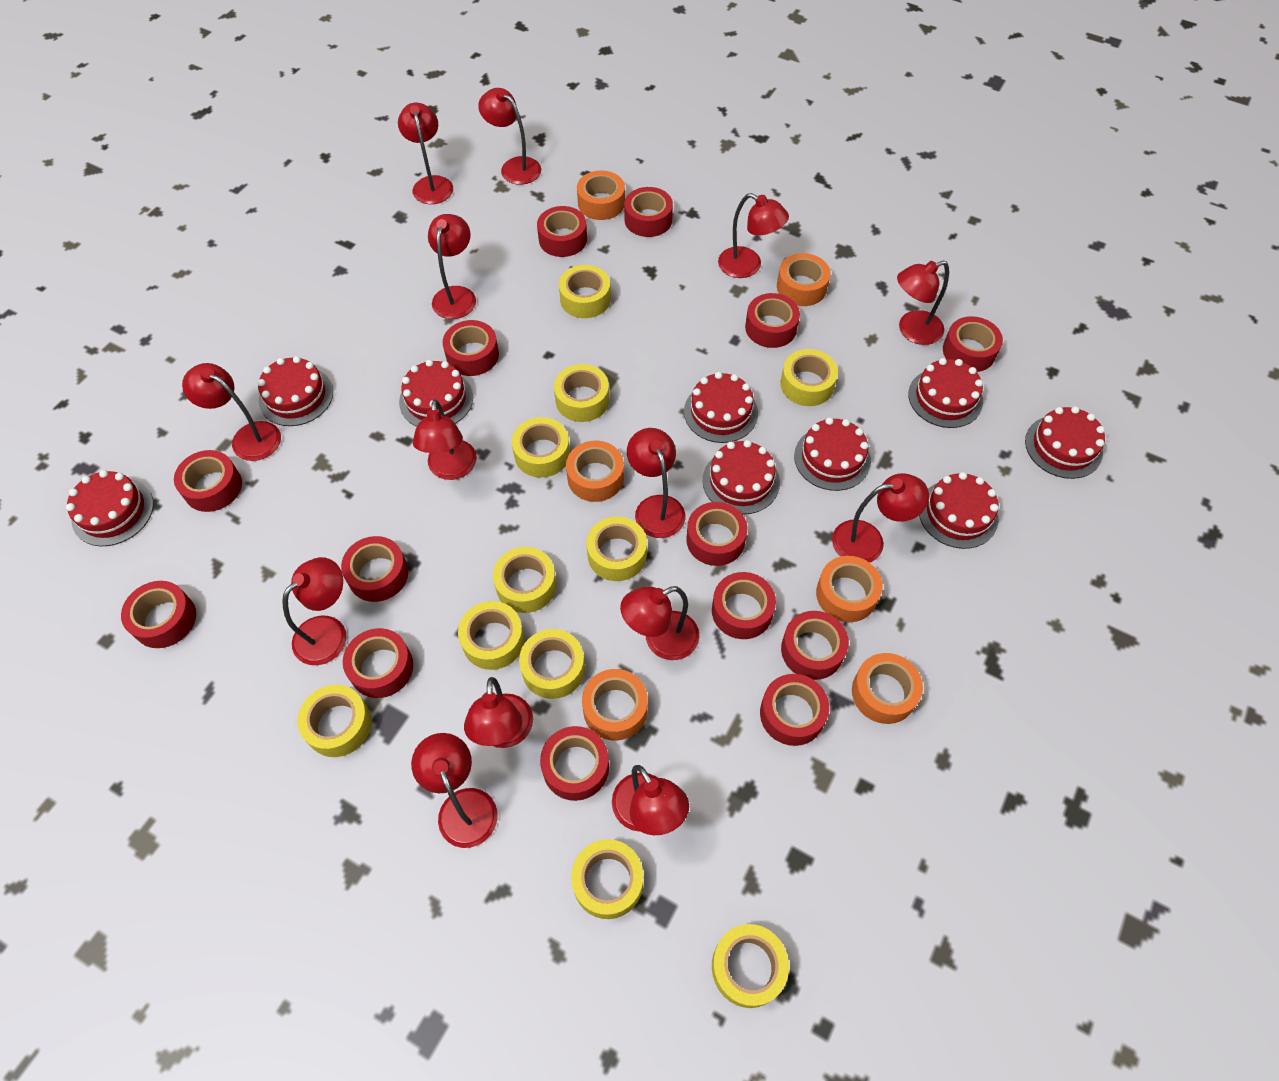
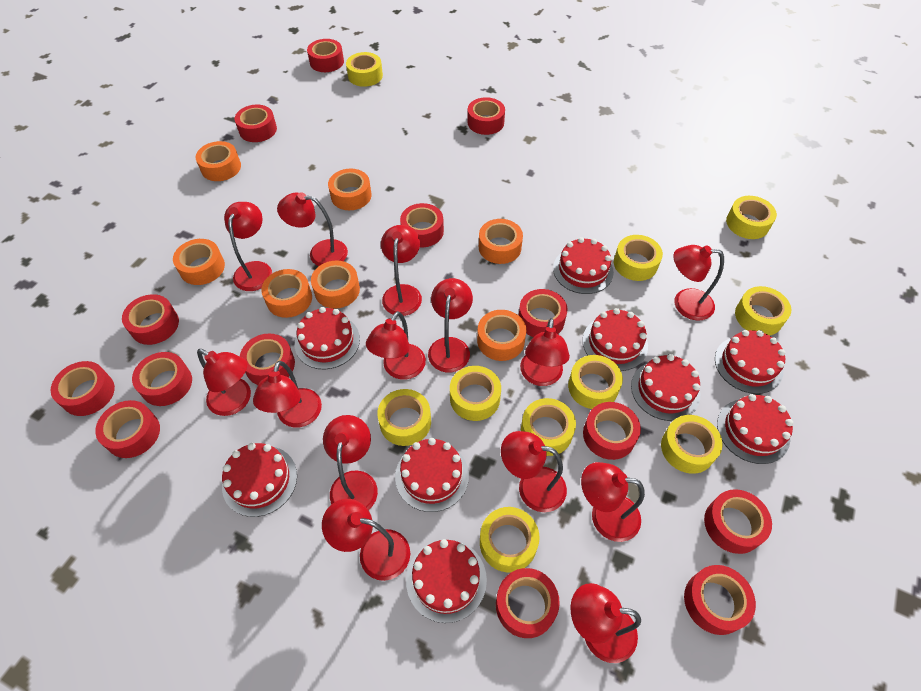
orange tape: [566,441,624,502] [577,170,625,220] [582,669,648,741] [777,253,831,306] [816,556,883,622] [852,653,923,724] = 6 -> [173,239,225,285] [196,141,241,181] [261,269,312,318] [311,261,360,309] [328,169,371,210] [477,310,526,361] [479,219,523,264] = 7
yellow tape: [297,685,372,757] [458,601,524,670] [493,547,556,613] [512,417,570,478] [519,629,585,699] [554,364,609,422] [559,265,611,318] [571,839,643,919] [586,516,647,581] [712,924,789,1008] [781,349,838,406] = 11 -> [346,52,383,87] [377,389,431,446] [450,366,501,421] [480,507,540,572] [521,398,576,456] [568,355,623,409] [614,235,663,281] [661,415,722,474] [726,196,777,239] [735,286,791,336] = 10

